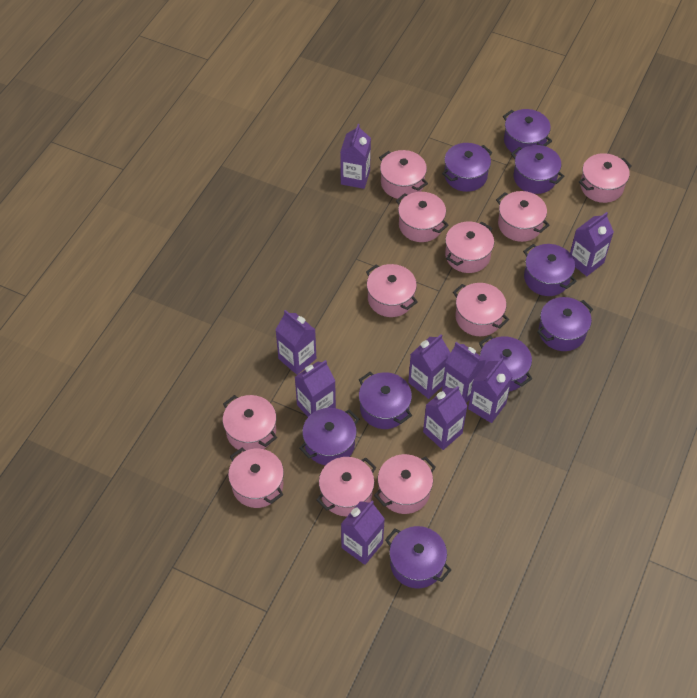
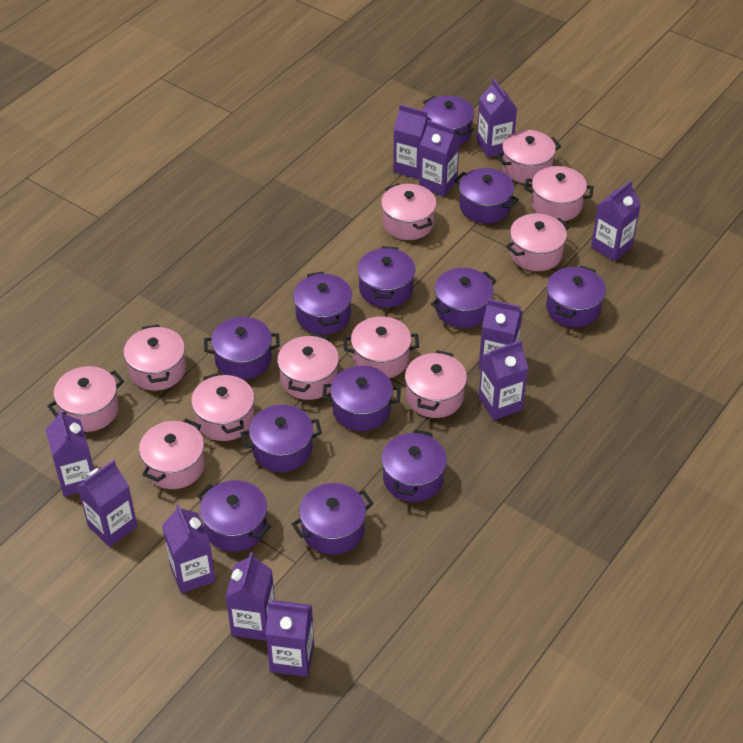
purple carton: [275,310,316,375] [295,360,336,417] [340,124,371,189] [341,501,385,565] [408,334,450,399] [423,386,467,450] [442,342,486,403] [468,358,513,423] [570,212,614,276] = 9 -> [45,409,94,497] [77,460,137,547] [162,504,216,593] [225,552,275,641] [266,600,314,677] [393,105,432,179] [419,120,460,197] [476,79,517,158] [479,299,523,369] [479,340,528,420] [591,180,641,261] = 11
purple pot: [299,408,359,465] [359,372,412,429] [385,526,451,588] [442,143,492,192] [479,336,532,392] [503,109,552,155] [511,145,565,194] [523,244,577,296] [537,297,593,351] = 9 -> [197,480,271,552] [204,317,280,380] [241,405,322,472] [292,483,373,555] [293,272,352,335] [322,366,401,431] [357,246,415,308] [381,429,447,502] [423,95,474,146] [431,268,496,328] [454,168,519,224] [546,265,606,327] = 12

